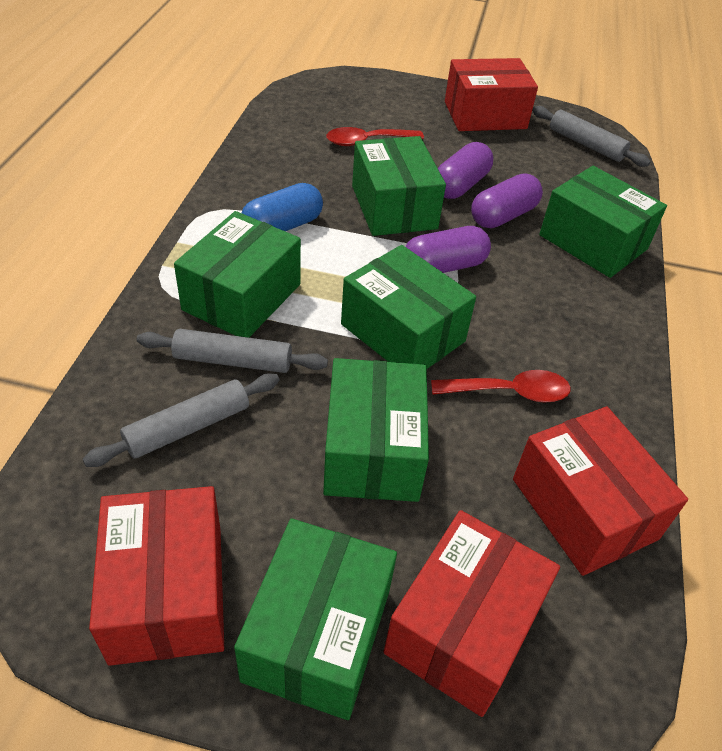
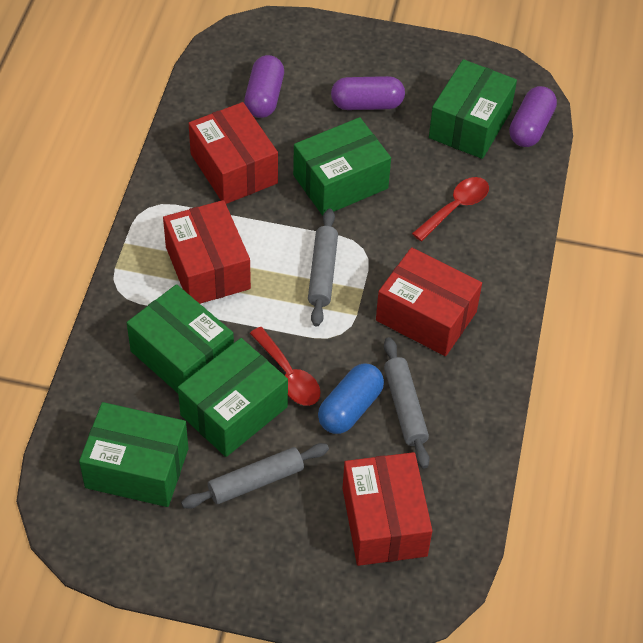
green box: [174,211,301,338] [234,518,397,720] [323,358,429,502] [341,245,476,369] [352,136,446,236] [539,166,667,278] = 6 -> [79,402,188,507] [127,284,234,393] [178,338,288,457] [293,117,391,216] [429,59,517,159] = 5

